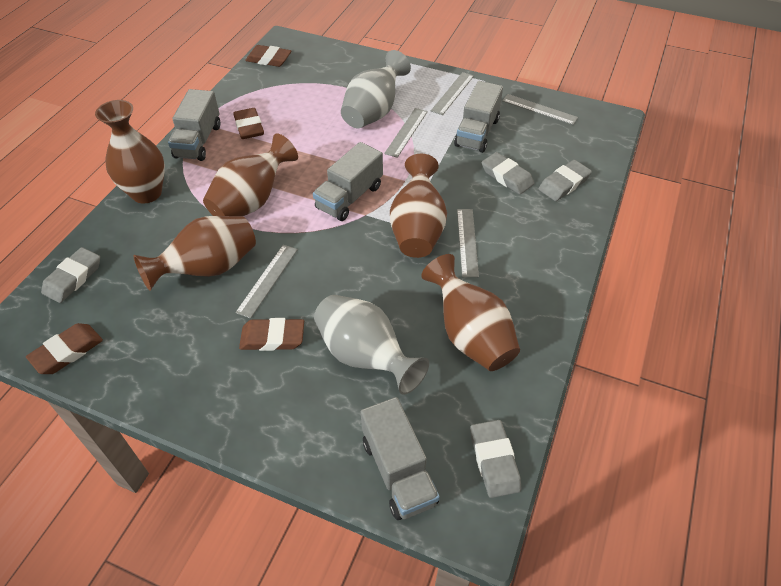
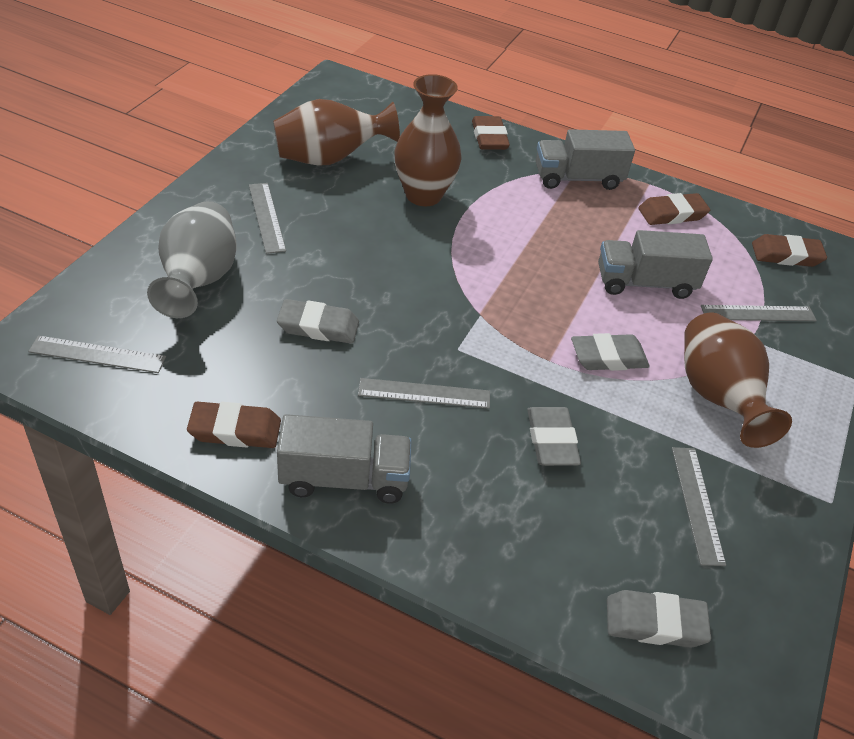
brown vase: [95,100,165,204] [133,216,256,291] [203,134,298,216] [390,154,447,258] [421,254,520,371] = 5 -> [273,99,400,166] [395,74,462,206] [684,312,792,448] = 3
grey truck: [168,89,220,161] [313,142,383,221] [361,397,440,520] [454,81,503,153] = 4 -> [277,414,412,504] [536,129,635,190] [598,230,713,299] = 3
grey vase: [314,295,429,395] [341,50,411,128] = 2 -> [147,201,237,318] = 1

